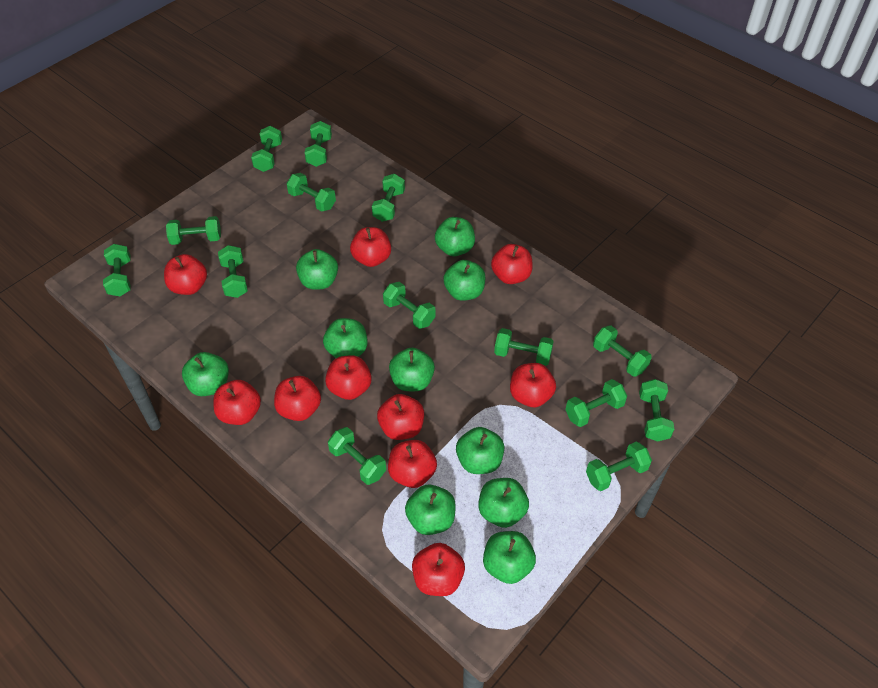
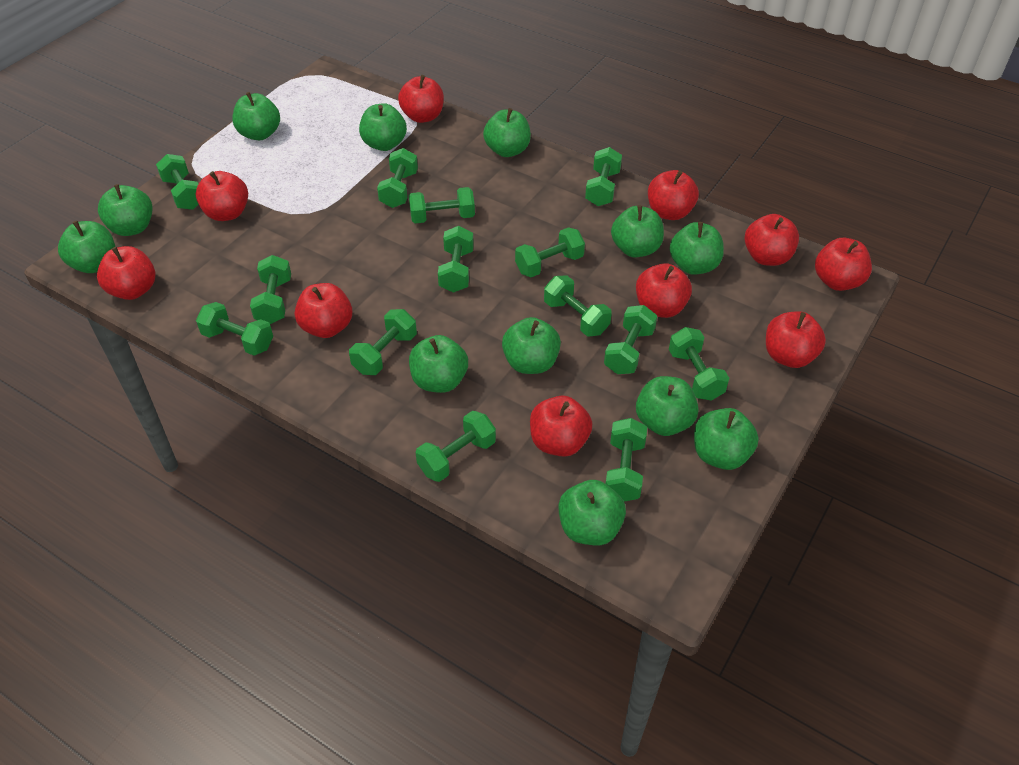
green apple: [182,352,229,396] [296,249,338,290] [323,318,368,358] [389,348,435,391] [405,485,456,535] [435,217,475,256] [443,260,485,301] [456,427,504,474] [478,478,529,528] [483,531,536,584] = 10 -> [58,221,115,273] [98,184,153,236] [232,92,280,140] [359,103,407,151] [409,335,468,393] [483,108,531,157] [502,317,561,374] [558,480,626,545] [611,205,664,257] [636,376,699,436] [670,222,724,275] [694,408,759,470] = 12

